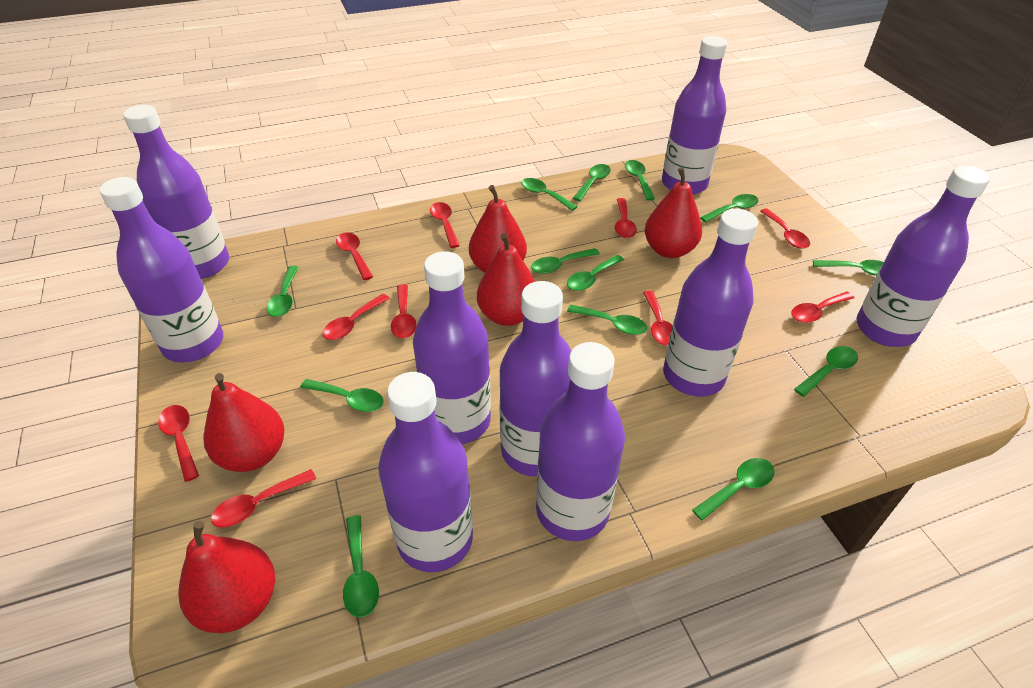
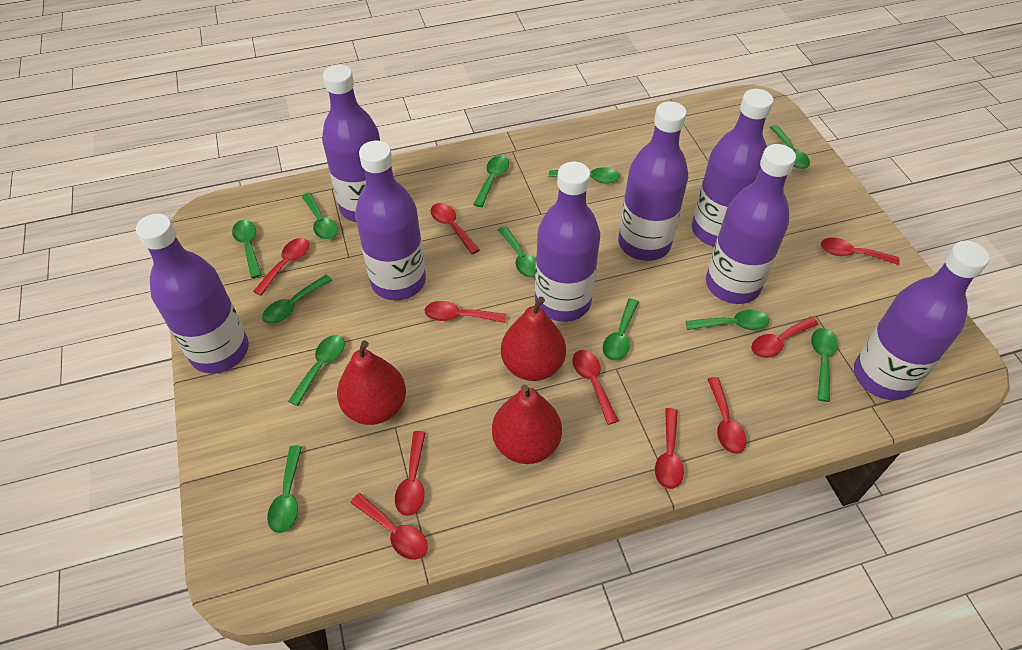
green spoon: [266,266,299,317] [300,379,384,412] [343,515,379,617] [521,178,578,211] [531,248,600,274] [567,255,624,291] [567,305,647,335] [573,164,611,201] [625,160,655,201] [692,458,775,521] [700,194,759,223] [794,346,858,397] [813,260,884,276] = 13 -> [232,220,262,278] [262,275,332,324] [267,446,302,533] [288,335,345,406] [301,193,338,240] [473,156,509,207] [498,226,536,278] [549,168,620,184] [603,298,639,361] [686,310,769,330] [770,125,810,169] [811,328,838,402] = 12
purple bottle: [100,177,223,362] [123,105,229,279] [378,372,473,572] [413,251,491,444] [499,281,571,477] [536,342,625,541] [662,36,728,195] [663,209,758,397] [856,165,990,347] = 9 -> [136,213,249,373] [322,65,380,222] [355,140,426,301] [535,162,600,322] [618,101,688,261] [692,89,773,247] [706,144,796,304] [854,241,989,400] = 8
red pear: [178,521,275,633] [204,373,284,472] [469,185,527,273] [477,233,535,326] [645,167,702,258] = 5 -> [337,340,406,425] [492,384,562,464] [501,297,566,381] = 3

